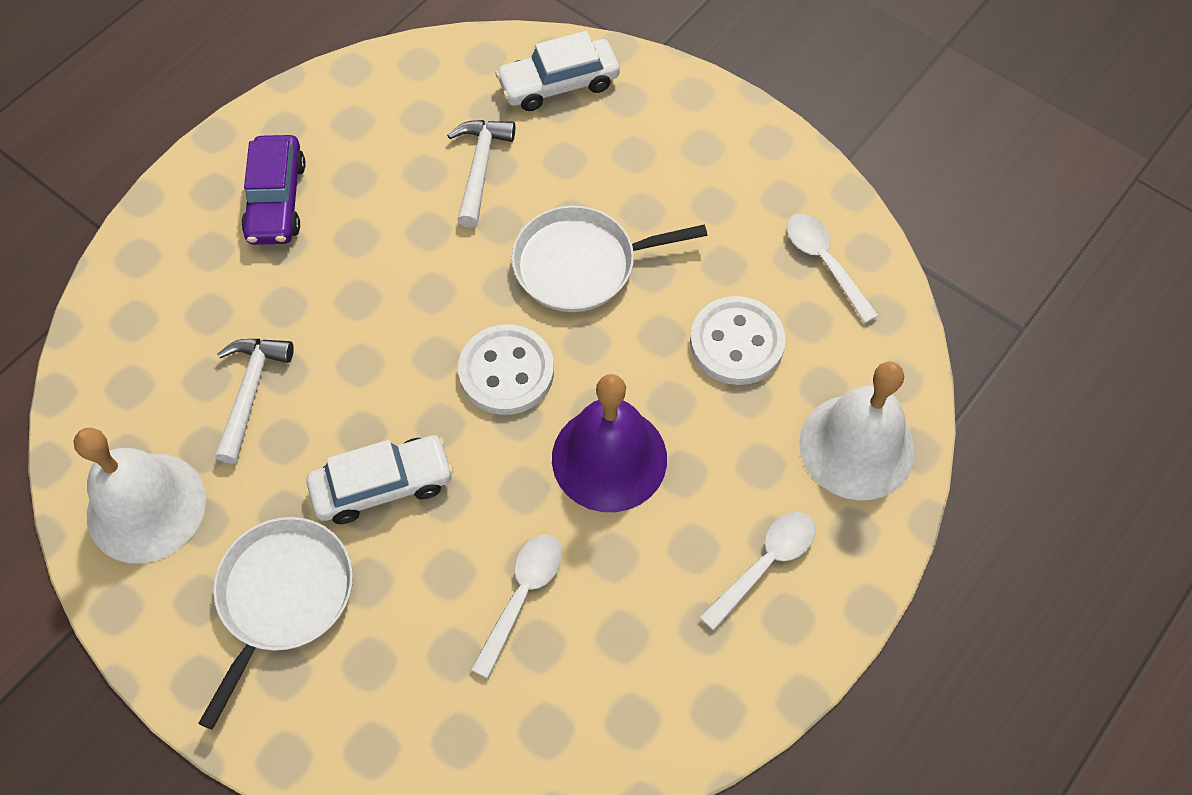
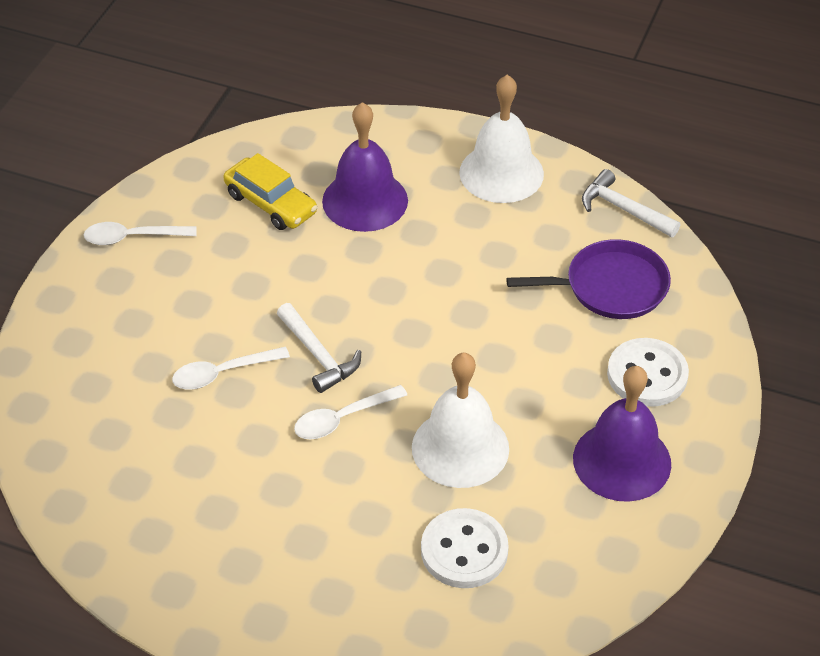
purple bell: [552,374,667,512] = 1 -> [322,102,408,232] [573,366,671,502] = 2
purple car: [241,135,306,245] = 1 -> none = 0
purple pan: none = 0 -> [506,239,671,319] = 1
white car: [306,435,454,524] [495,31,620,111] = 2 -> none = 0
white pan: [198,517,353,729] [512,206,707,312] = 2 -> none = 0
yellow car: none = 0 -> [223,153,318,230] = 1

